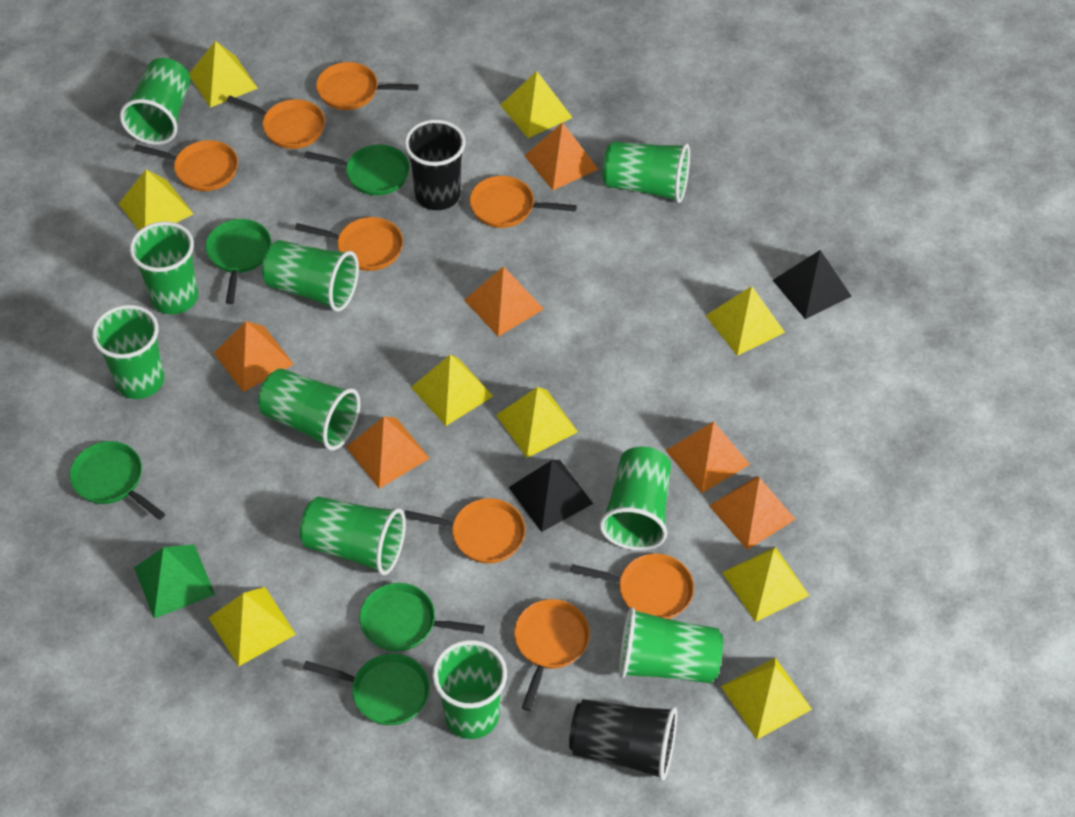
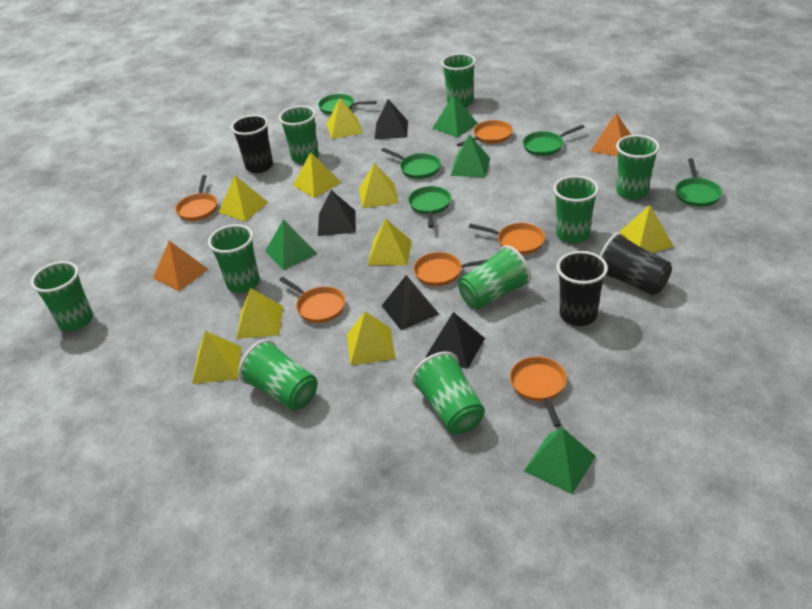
black cup: [404,120,466,210] [569,699,677,781] = 2 -> [231,115,273,173] [556,251,608,326] [599,232,672,295] = 3
black pyramid: [509,460,593,532] [773,250,852,319] = 2 -> [318,190,356,236] [375,99,408,139] [382,275,439,330] [426,312,485,369] = 4
green cup: [92,305,164,399] [120,58,190,145] [130,221,198,314] [258,369,360,450] [262,240,359,312] [300,496,406,575] [432,640,507,739] [599,447,671,551] [603,141,690,203] [619,607,723,683] = 10 -> [31,261,93,331] [208,224,260,293] [238,339,317,411] [279,106,319,164] [411,351,485,434] [441,53,476,107] [458,245,531,310] [553,175,599,244] [616,135,660,200] = 9
green pyramid: [134,545,215,619] = 1 -> [265,219,317,270] [432,94,478,138] [451,134,490,177] [524,427,596,494] = 4
orange pan: [134,140,238,191] [227,96,325,149] [295,217,403,271] [316,62,419,110] [405,498,525,563] [469,176,577,228] [514,599,590,711] [570,553,694,619] = 8 -> [175,175,217,221] [279,277,345,323] [413,252,487,286] [457,120,513,147] [469,223,545,255] [510,357,567,427] = 6
orange pyramid: [214,321,294,392] [346,416,430,488] [464,266,544,337] [524,122,598,190] [665,421,750,493] [709,476,796,550] = 6 -> [153,241,208,291] [591,113,631,157] = 2

